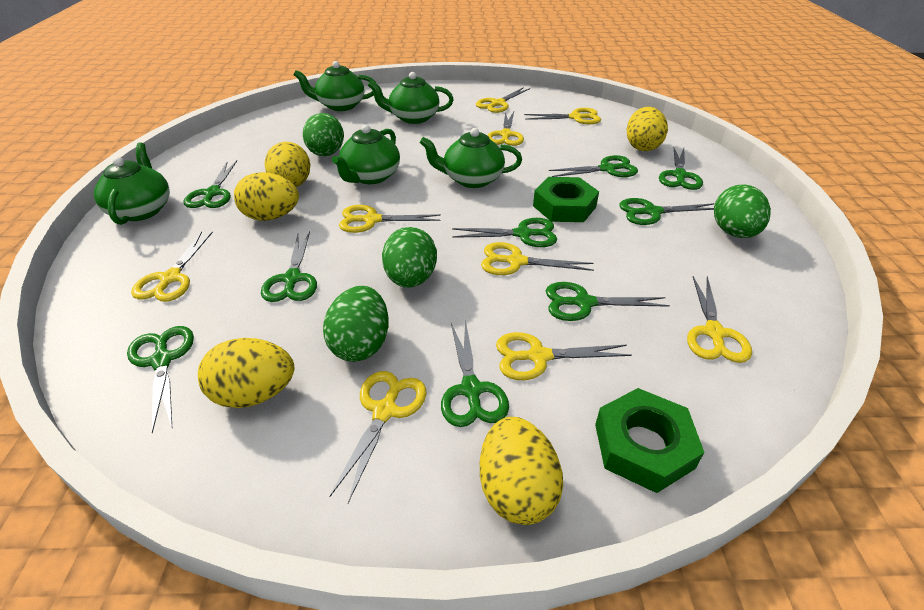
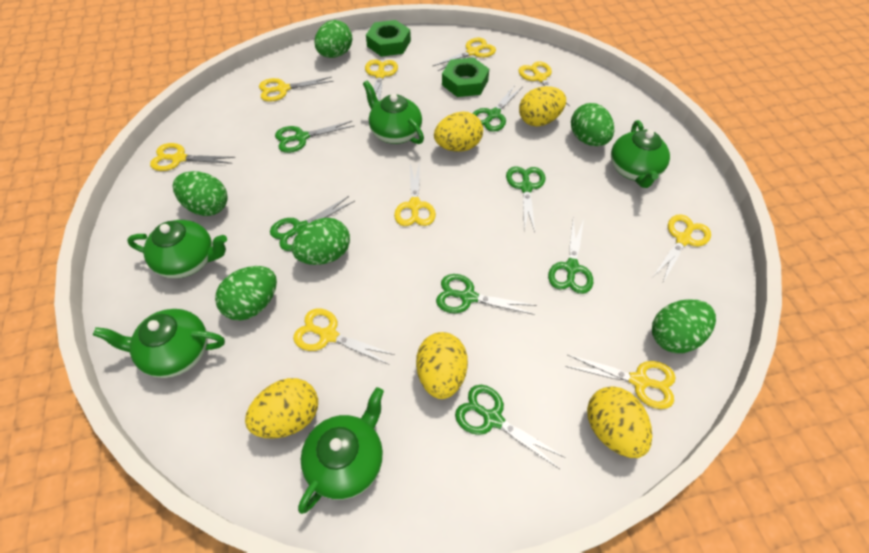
green egg: [303,113,344,156] [323,286,389,362] [382,227,437,288] [714,184,771,238] = 4 -> [173,171,228,216] [215,266,277,320] [292,218,350,265] [314,20,352,58] [571,103,614,146] [652,299,716,353] = 6
green scissors: [127,326,194,434] [184,161,237,208] [261,231,317,302] [441,320,509,427] [452,218,557,247] [546,282,670,321] [549,155,638,177] [619,198,714,225] [659,148,703,190] = 9 -> [270,196,355,251] [275,121,355,153] [436,274,536,315] [455,385,566,469] [472,85,522,132] [506,166,545,232] [548,219,593,294] = 7

